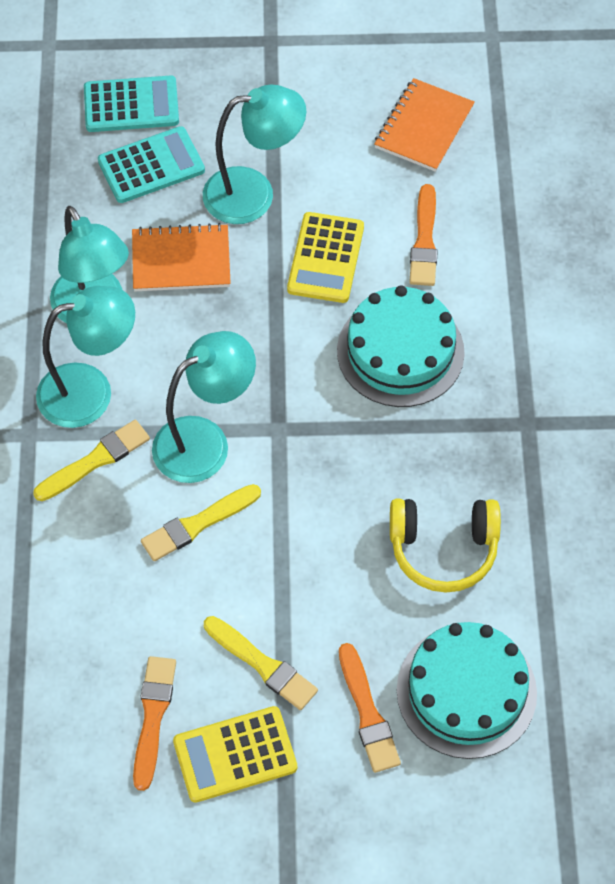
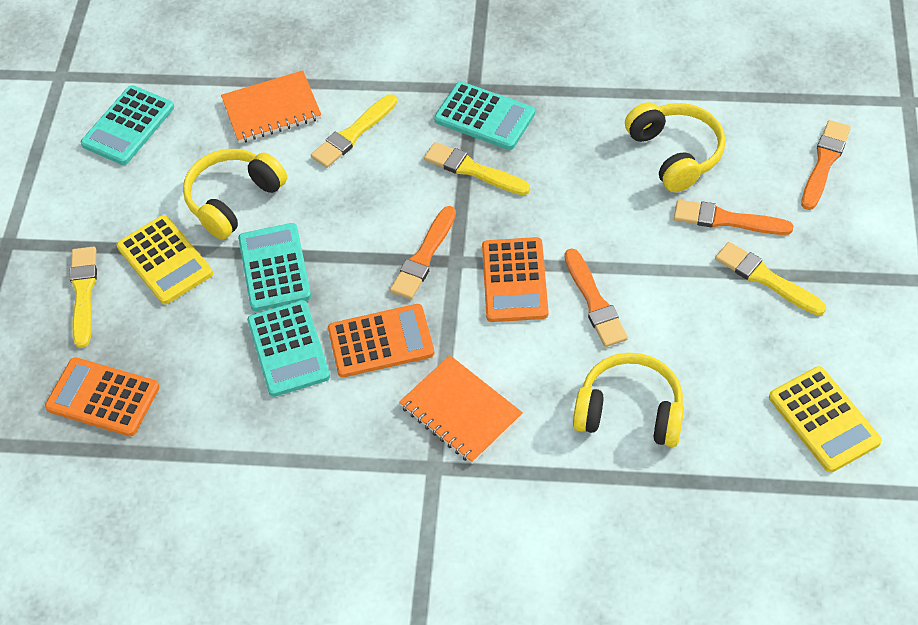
orange brush: [133,656,176,791] [339,643,401,773] [410,184,438,286] = 3 -> [390,206,456,299] [565,248,628,347] [674,200,794,235] [801,120,851,210] = 4
orange calculator: none = 0 -> [45,357,160,437] [328,304,434,378] [482,237,548,322] = 3
turquoise cake: [337,285,465,407] [397,622,537,759] = 2 -> none = 0
turquoise calculator: [84,75,179,132] [98,126,205,203] = 2 -> [81,85,174,165] [238,223,311,311] [247,300,330,397] [434,82,535,150] = 4
turquoise lamp: [36,286,135,428] [50,206,129,323] [152,331,256,483] [203,85,306,224] = 4 -> none = 0
yellow brush: [33,420,150,501] [141,484,261,561] [204,616,318,710] = 3 -> [69,247,97,348] [311,94,397,168] [424,142,530,195] [715,242,826,316] = 4
yellow headphones: [390,499,501,593] = 1 -> [183,149,287,240] [573,353,684,447] [625,102,725,192] = 3

